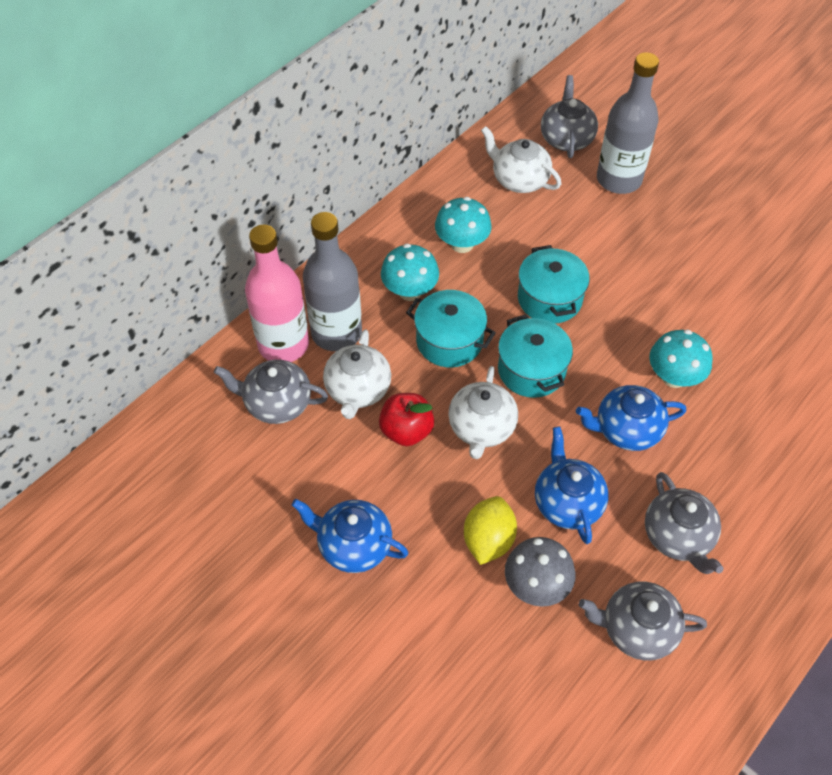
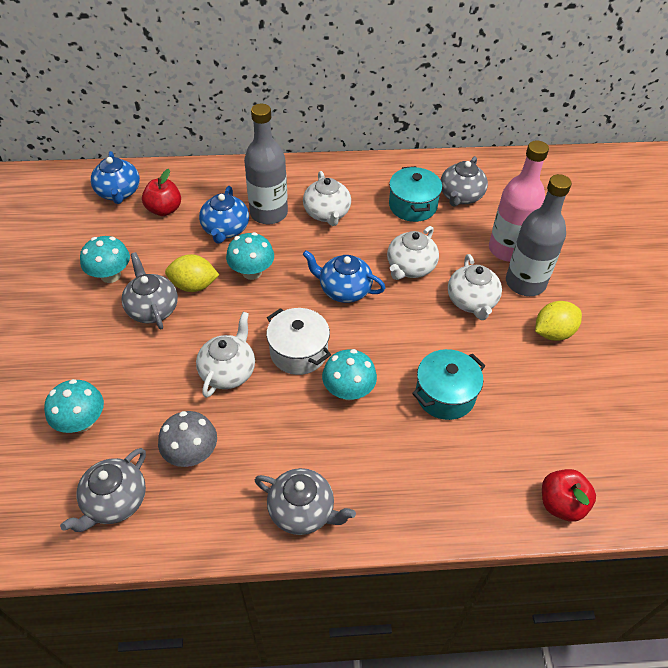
red apple: [379,393,434,446] = 1 -> [142,169,181,216] [542,469,596,522] = 2
turquoise mushroom: [381,244,439,301] [435,197,492,253] [649,330,713,388] = 3 -> [44,379,104,433] [80,236,130,283] [226,232,274,280] [322,349,377,401] = 4
turquoise pot: [406,290,496,367] [498,314,573,398] [518,245,590,324] = 3 -> [389,166,442,222] [412,349,485,420] = 2
white pot: none = 0 -> [266,308,331,375] = 1
white teapot: [323,329,391,419] [448,366,518,459] [481,126,561,193] = 3 -> [196,312,255,398] [303,171,351,226] [387,226,439,280] [448,254,502,320] = 4
yellow lemon: [464,496,517,565] = 1 -> [165,254,219,292] [535,301,582,341] = 2

